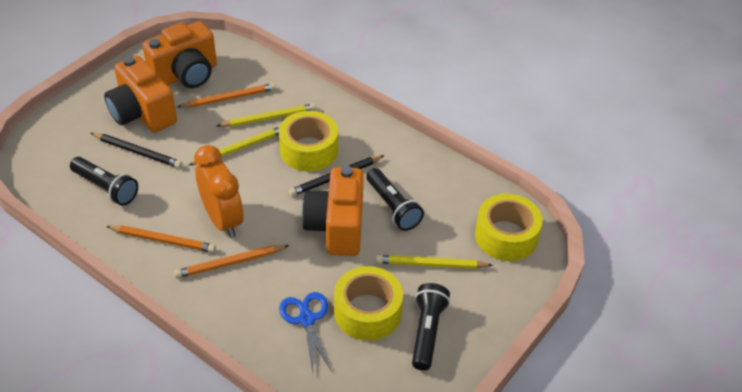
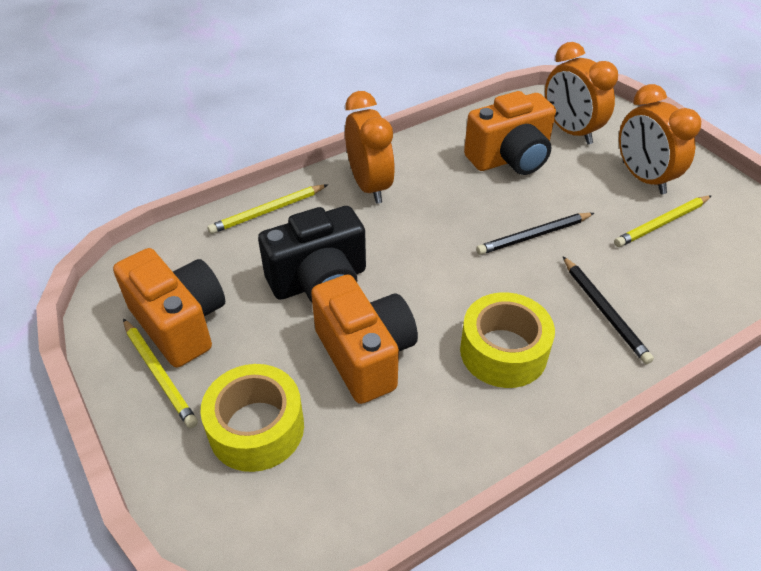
black camera: none = 0 -> [258,206,366,302] = 1
black flashlight: [70,157,138,206] [366,168,424,231] [412,283,450,371] = 3 -> none = 0
blue scissors: [279,292,332,372] = 1 -> none = 0
orange clock: [194,145,244,238] = 1 -> [345,91,395,204] [545,42,618,144] [619,84,701,194] = 3
orange pencil: [106,225,216,253] [174,245,290,278] [177,83,276,108] = 3 -> none = 0
yellow tape: [279,111,338,172] [334,266,403,341] [475,194,543,261] = 3 -> [200,364,304,472] [460,292,555,388] = 2

